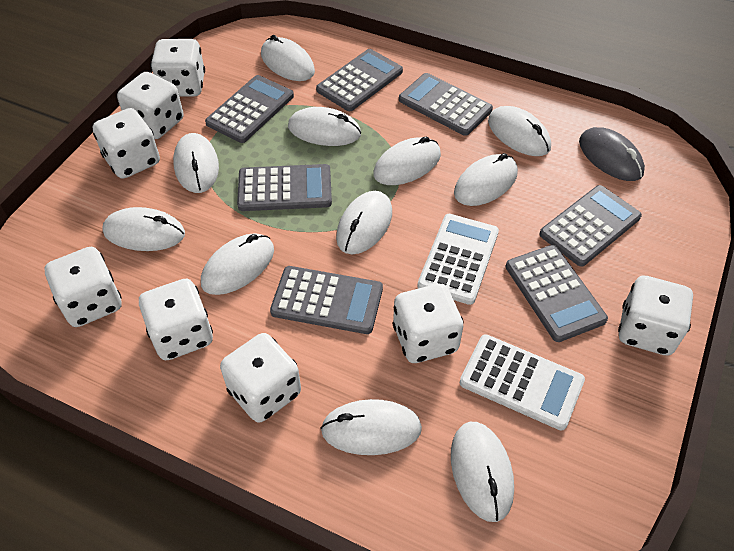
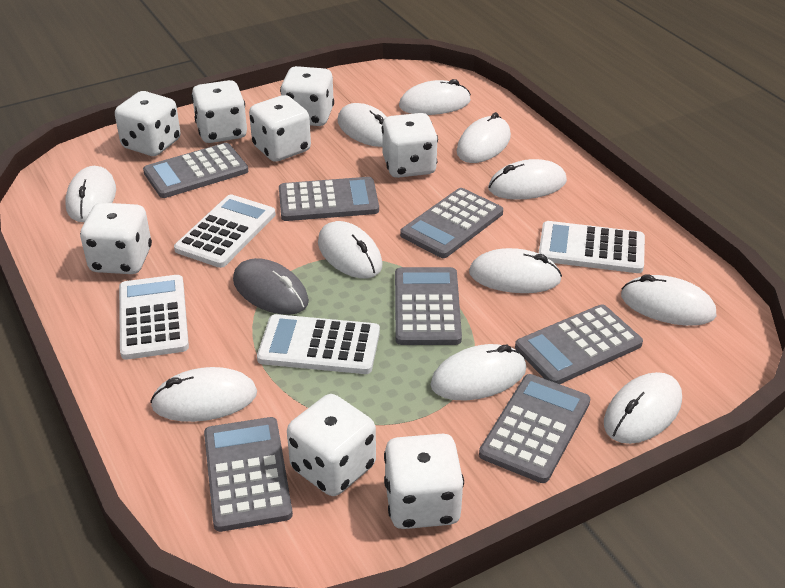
white calculator: [417,214,499,305] [460,334,585,430] = 2 -> [119,275,189,360] [174,194,276,268] [257,314,380,374] [539,221,645,273] = 4

